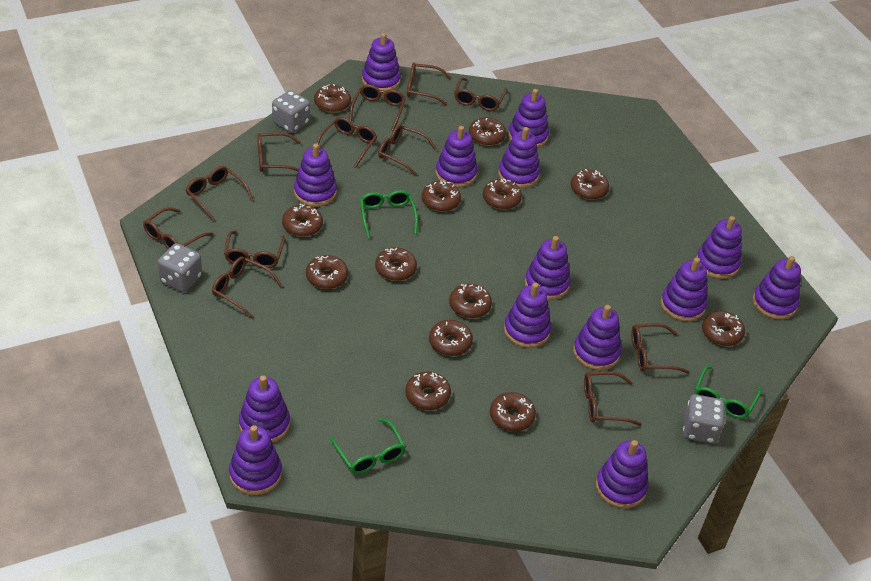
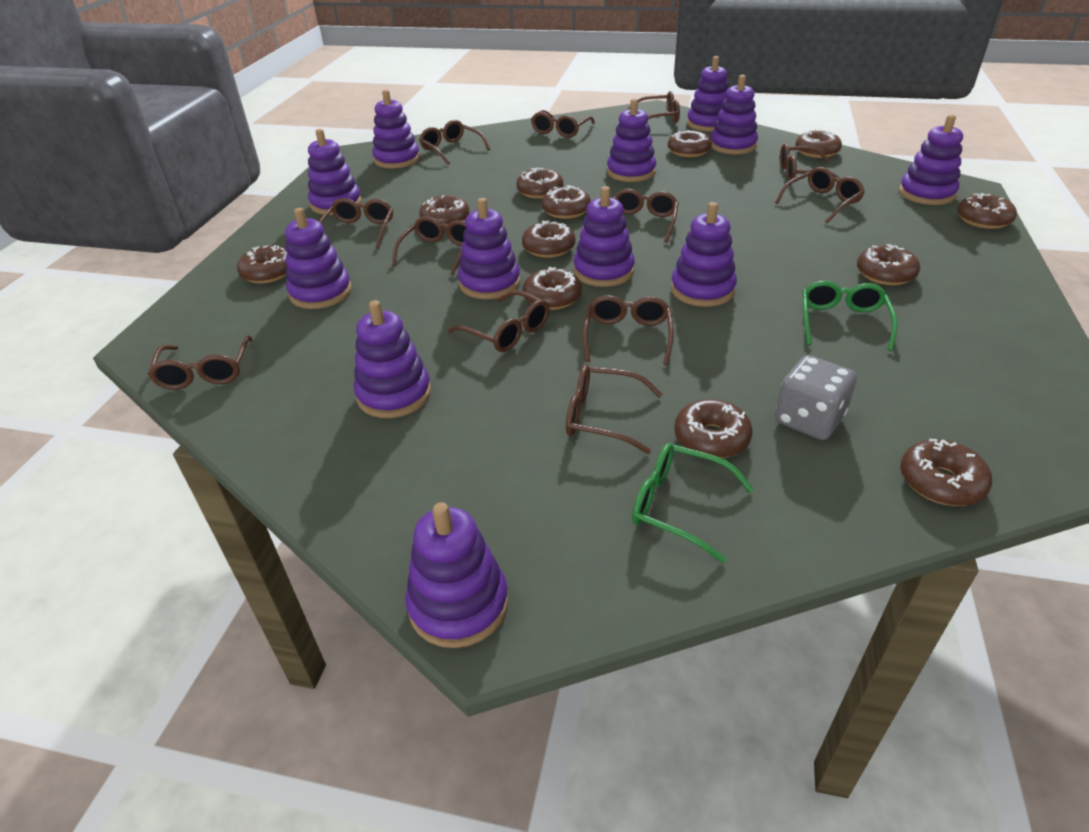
brown donut: [282,204,323,237] [306,255,348,289] [314,84,351,113] [375,247,417,281] [405,371,451,410] [422,181,461,212] [429,320,473,356] [449,284,492,318] [469,117,506,146] [483,179,522,210] [490,392,536,432] [571,169,609,200] [702,311,745,346] = 13 -> [237,245,287,284] [419,195,470,225] [516,167,563,199] [522,221,575,258] [522,267,582,310] [542,185,591,219] [668,130,712,157] [674,399,753,458] [795,129,842,158] [857,244,920,285] [900,439,992,506] [957,193,1017,229] = 12
green glasses: [329,418,406,474] [360,190,418,238] [695,366,762,418] = 3 -> [632,443,754,563] [802,281,898,351] = 2
grey dice: [158,243,202,292] [272,90,310,133] [683,394,725,444] = 3 -> [775,355,857,440] = 1
purple stacking toy: [229,425,282,495] [239,375,290,443] [294,144,337,207] [362,33,401,92] [435,126,478,188] [498,127,540,188] [504,283,551,348] [508,89,549,148] [525,236,570,300] [573,305,621,370] [596,440,649,508] [661,257,707,322] [696,216,742,279] [753,256,801,320] = 14 -> [285,208,352,309] [308,129,362,215] [354,300,431,418] [372,90,420,168] [405,502,509,648] [458,198,520,299] [573,186,635,287] [607,98,656,182] [671,202,737,307] [687,56,729,132] [711,75,758,155] [899,115,963,205] = 12

